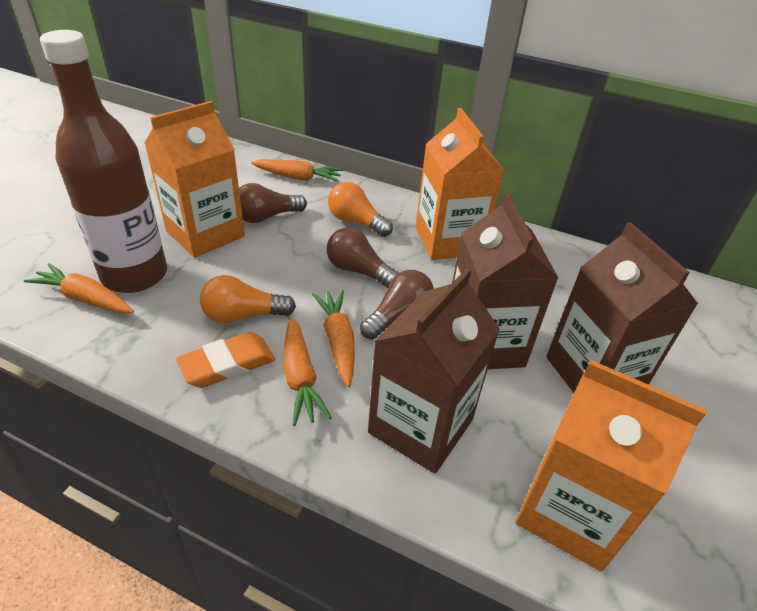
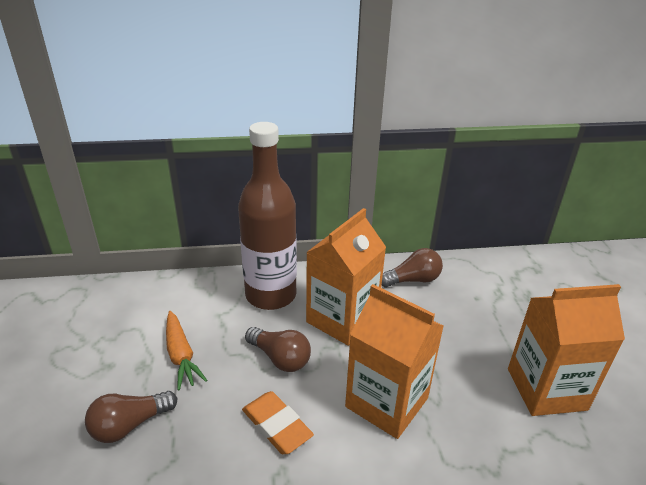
brown carton: [368,268,500,474] [452,193,558,369] [546,222,698,393] = 3 -> none = 0
orange carrot: [24,263,134,313] [251,159,343,182] [284,317,332,426] [312,290,355,387] = 4 -> [166,311,207,390] = 1
orange light bulb: [200,275,296,324] [328,182,393,237] = 2 -> none = 0

